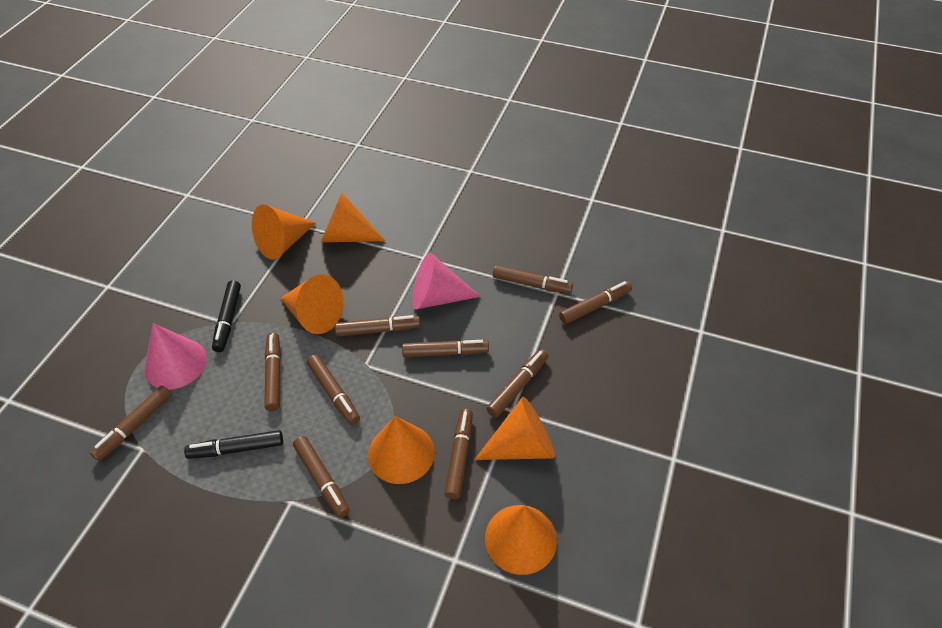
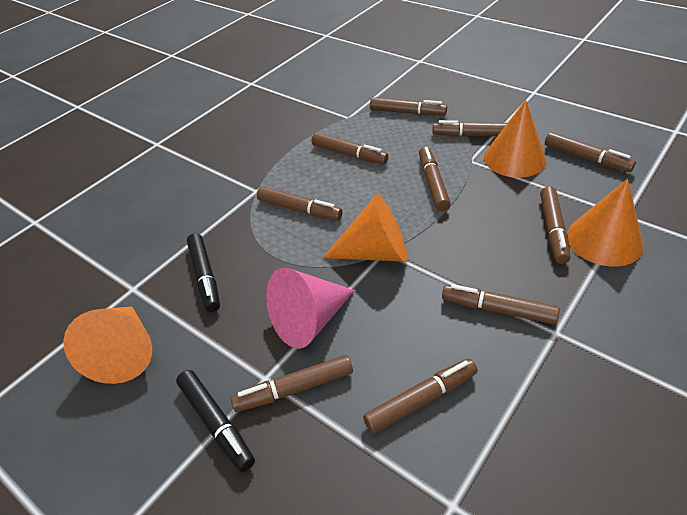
orange cone: [252,204,316,260] [281,274,344,334] [321,193,385,242] [368,416,435,484] [474,397,555,460] [485,505,557,575] = 6 -> [63,307,152,384] [323,194,407,262] [484,100,547,178] [567,179,644,267] = 4
pink cone: [144,323,207,389] [412,253,481,309] = 2 -> [266,268,355,349] = 1

